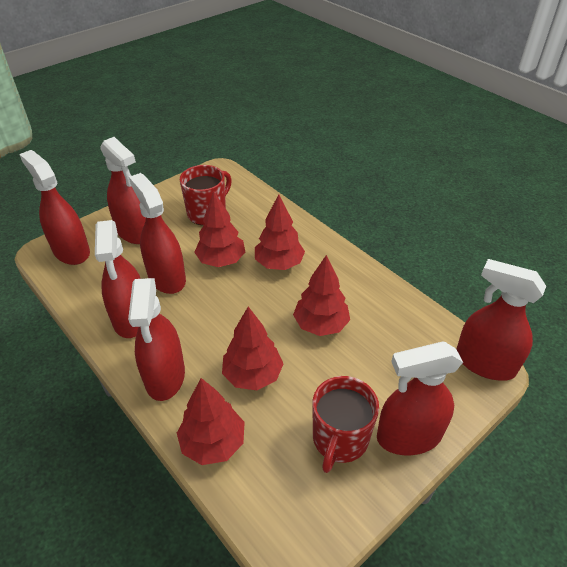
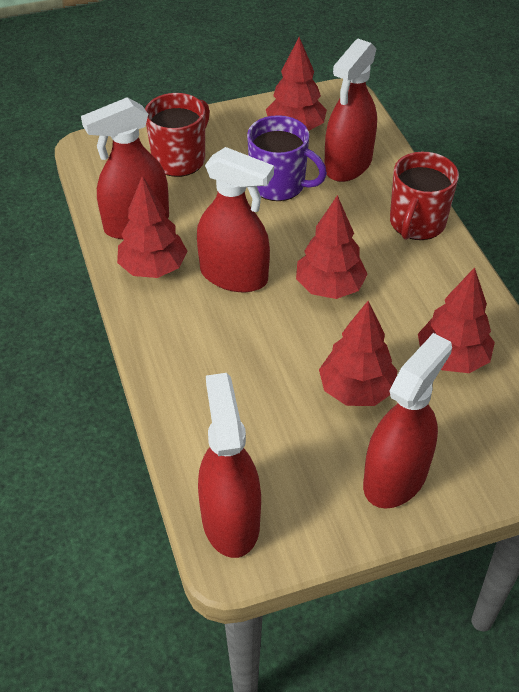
purple mug: none = 0 -> [247,115,327,201] = 1
red spray bottle: [19,150,90,265] [95,220,141,338] [100,137,146,244] [128,278,185,401] [129,173,186,294] [377,342,463,455] [456,259,546,381] = 7 -> [81,97,169,239] [197,147,274,292] [198,373,261,558] [324,39,377,182] [363,333,452,508] = 5

